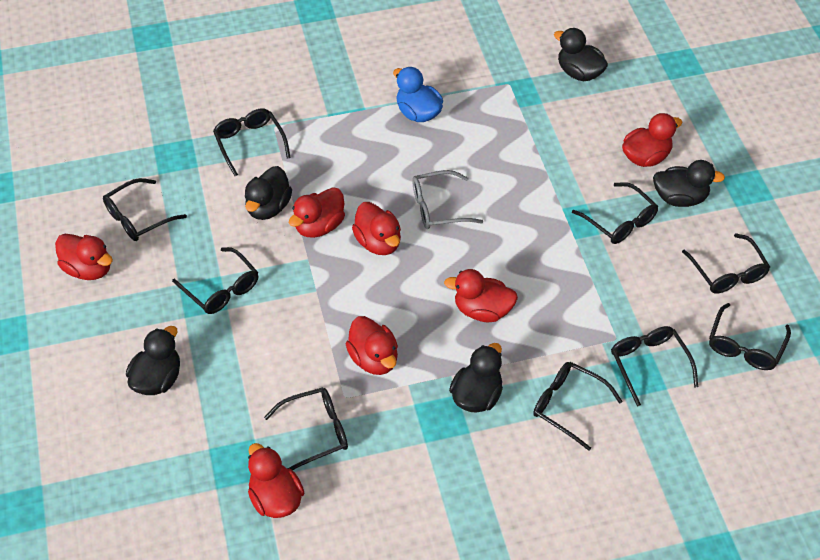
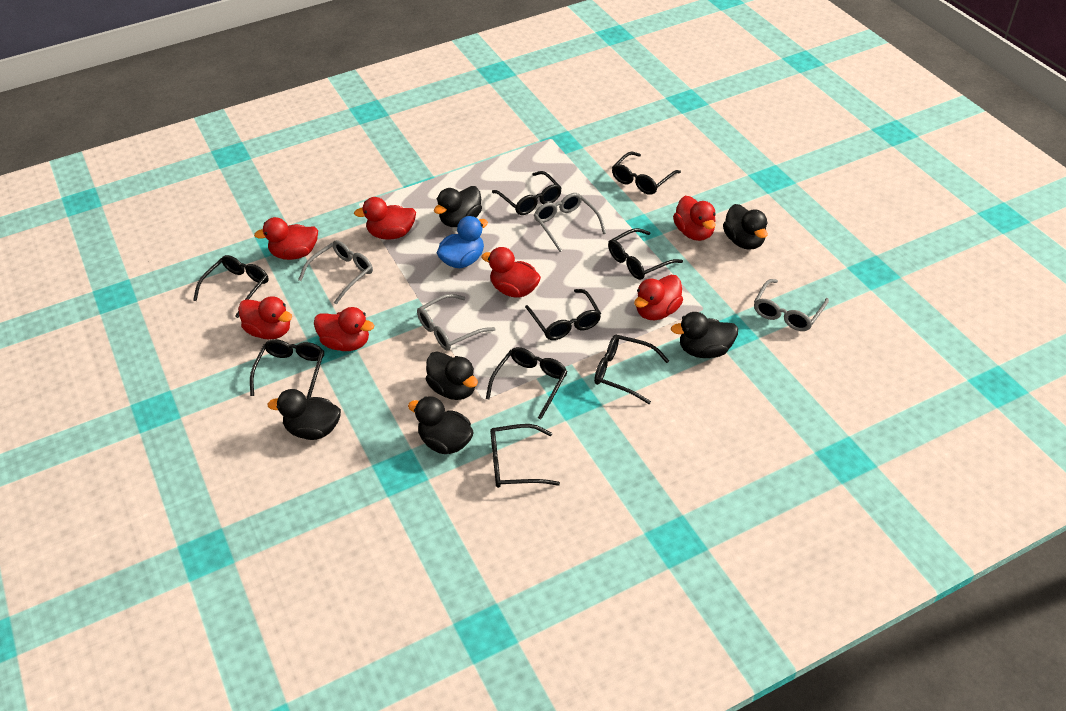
black duck: [126,326,180,395] [245,166,292,220] [449,343,503,413] [554,28,608,81] [653,160,725,207] = 5 -> [268,389,341,440] [408,396,474,454] [426,351,478,400] [434,186,482,227] [671,312,738,358] [723,204,768,250] = 6
grey glasses: [412,170,483,229] = 1 -> [298,240,373,304] [417,294,495,351] [534,193,606,252] [754,279,829,331] = 4

